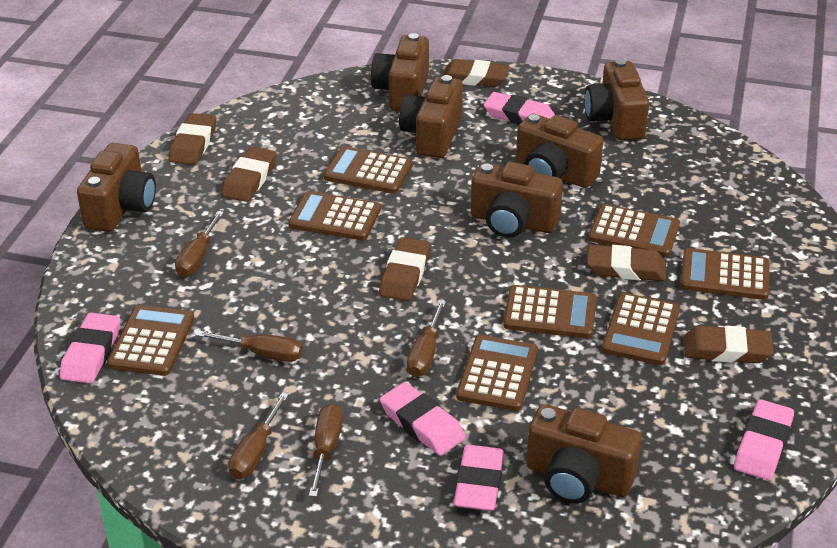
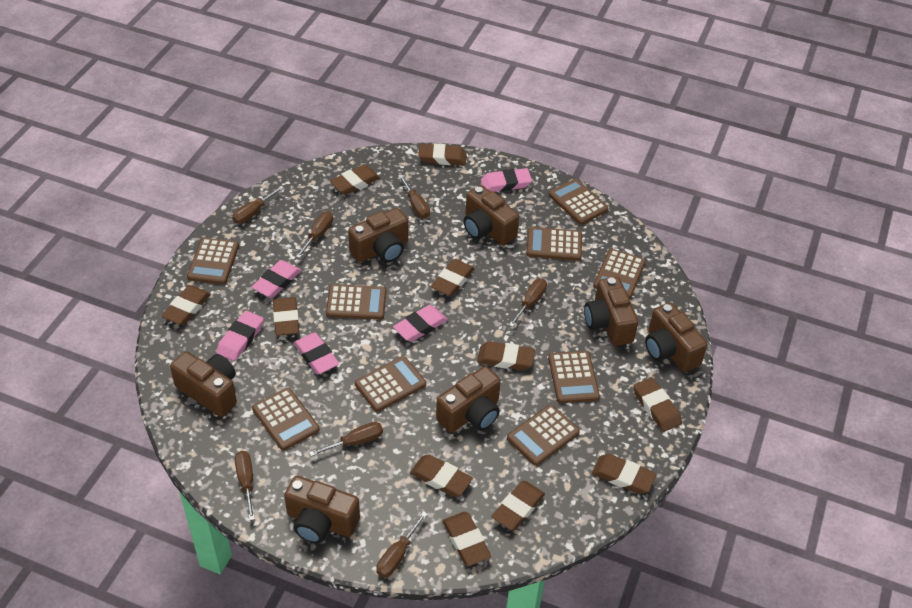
brown calculator: [107,305,195,376] [289,191,381,240] [324,146,413,194] [456,335,538,411] [503,285,597,338] [588,204,680,257] [602,293,680,365] [681,248,769,300] = 8 -> [187,238,239,284] [252,388,319,450] [326,284,386,320] [355,356,426,412] [507,405,580,466] [527,227,582,261] [548,351,600,403] [549,179,608,225] [593,249,646,299] = 9
brown eraser: [169,113,216,165] [221,147,277,202] [379,237,431,301] [442,59,510,87] [587,244,666,281] [684,326,773,363] = 6 -> [161,285,211,325] [273,297,299,336] [330,164,380,195] [410,454,473,497] [418,143,467,165] [431,259,475,296] [443,512,491,566] [477,341,535,370] [491,481,545,530] [592,454,657,494] [634,377,682,432] = 11
brown screwdriver: [175,211,224,277] [196,330,303,362] [228,392,289,479] [309,403,343,497] [407,300,446,377] = 5 -> [232,186,284,224] [235,451,255,520] [296,211,333,258] [309,422,383,456] [376,511,428,578] [398,174,430,219] [509,278,547,327] = 7

